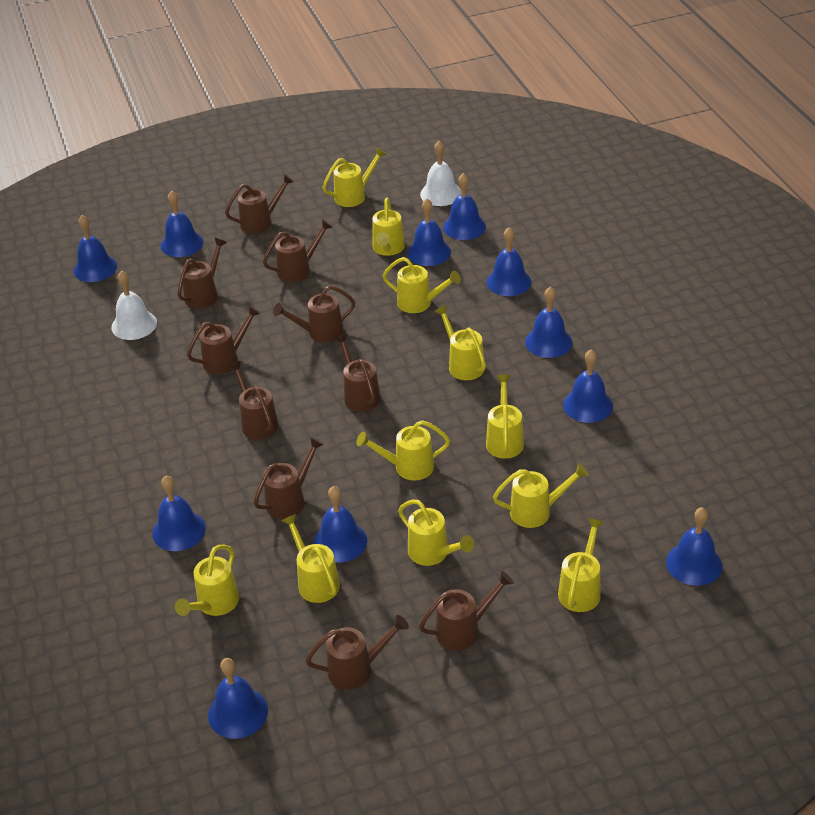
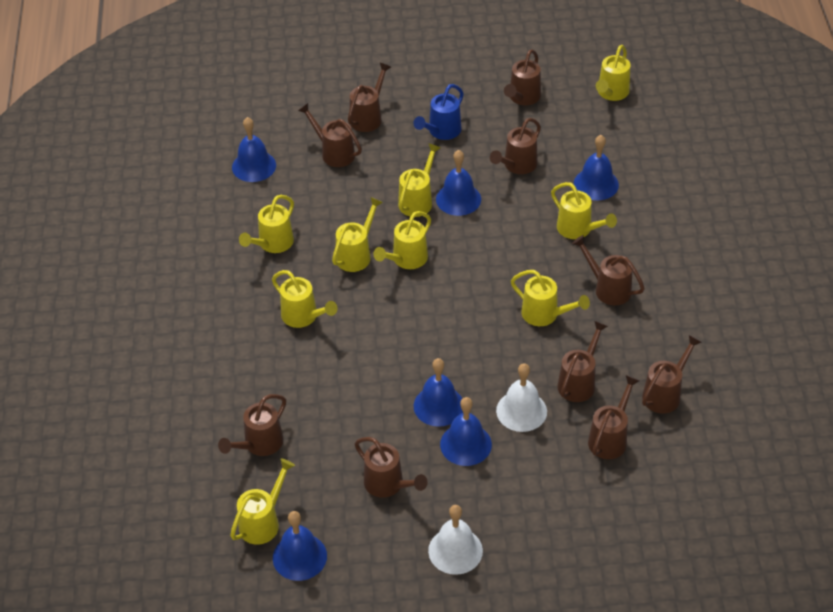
blue bell: [74,215,117,282] [152,476,206,551] [161,191,203,257] [208,658,268,739] [313,486,367,563] [407,198,451,266] [443,173,486,240] [487,227,531,296] [525,287,573,358] [563,349,613,423] [666,507,723,586] = 11 -> [232,117,276,182] [273,511,327,581] [414,358,463,427] [436,150,481,216] [440,397,492,466] [574,135,619,200] = 6
blue watering can: none = 0 -> [413,84,464,140] = 1
yellow watering can: [175,545,239,616] [281,514,340,603] [322,147,387,207] [356,420,450,481] [372,198,405,256] [382,257,461,313] [398,499,474,566] [435,305,486,380] [486,375,524,459] [493,463,589,528] [558,518,604,612] = 11 -> [230,458,295,545] [239,195,294,253] [272,270,338,328] [332,197,383,272] [373,211,431,269] [398,143,441,217] [511,270,590,326] [551,182,617,239] [596,45,630,101] = 9

